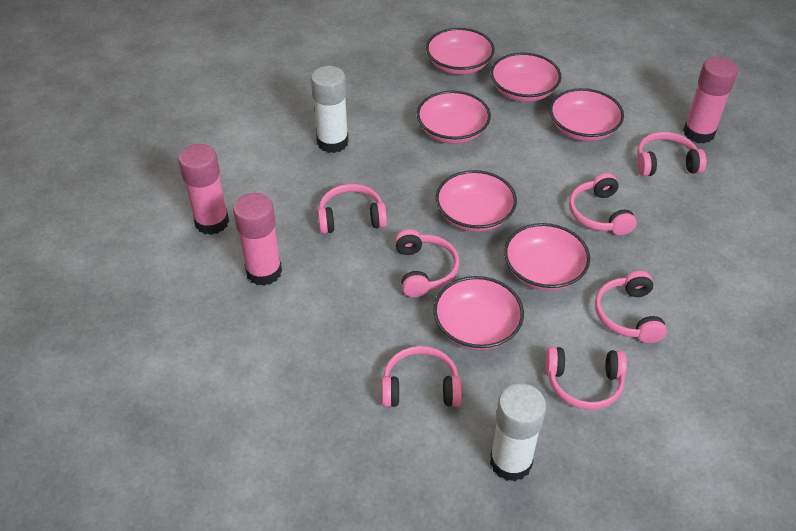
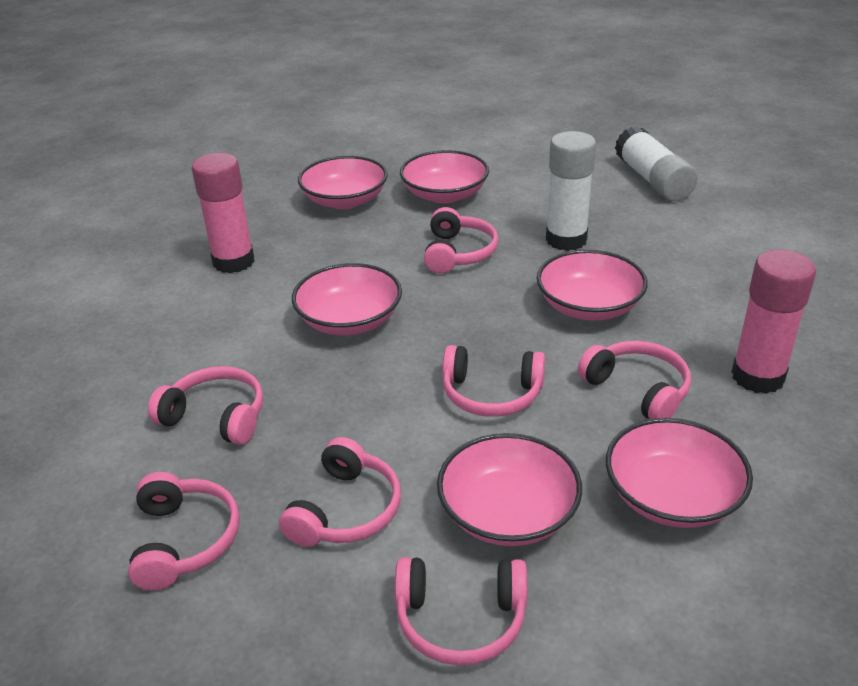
pink bowl: [417,91,491,144] [426,28,495,75] [433,276,524,350] [436,170,517,232] [491,53,561,102] [504,223,590,291] [550,88,624,141] = 7 -> [292,263,402,335] [298,156,388,209] [400,150,489,203] [437,433,582,546] [537,250,648,320] [606,418,753,528] = 6
pink glue stick: [178,144,229,235] [233,193,282,286] [683,57,738,144] = 3 -> [192,153,255,273] [731,250,816,394] = 2

